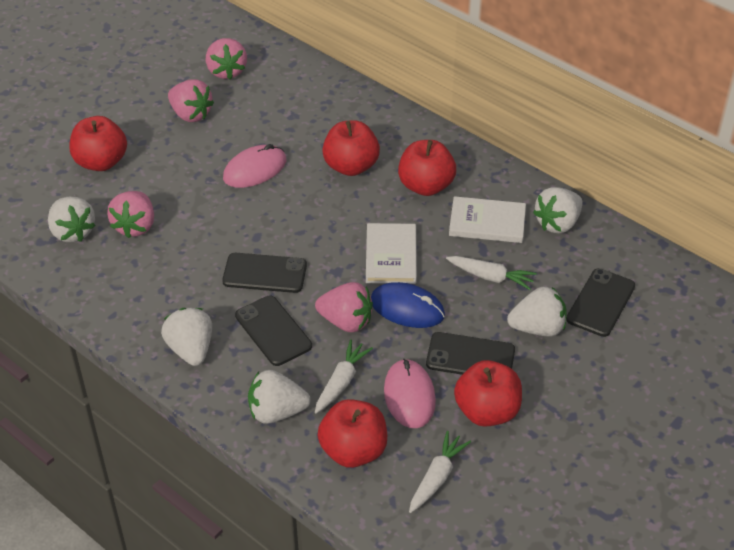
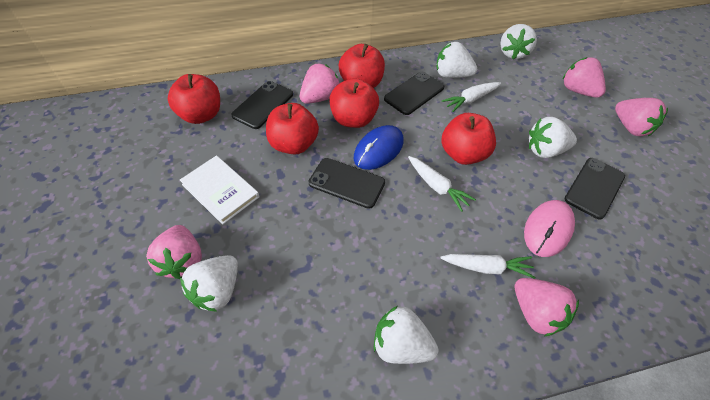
pink mouse: [223,144,286,188] [384,359,436,428] = 2 -> [524,200,575,257] = 1
pink strawberry: [107,191,154,238] [168,79,214,122] [206,38,247,79] [315,282,373,332] = 4 -> [146,225,202,279] [300,63,339,104] [515,278,579,336] [563,57,606,98] [615,98,668,136] = 5
white book: [366,223,417,284] [449,196,526,243] = 2 -> [180,155,259,225] = 1

